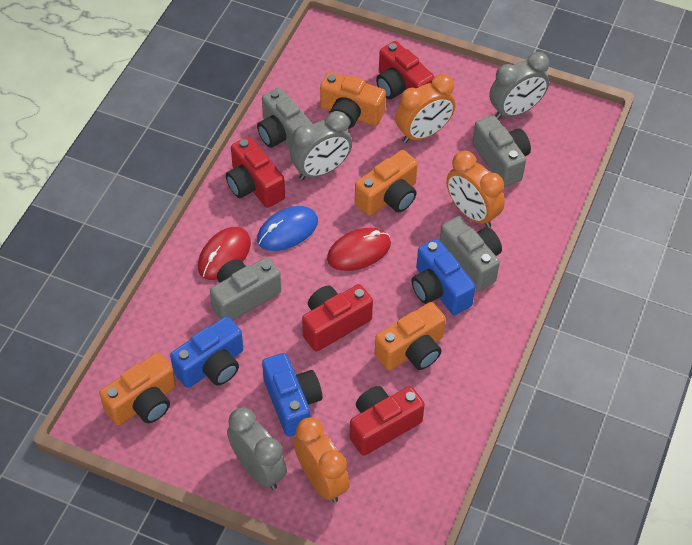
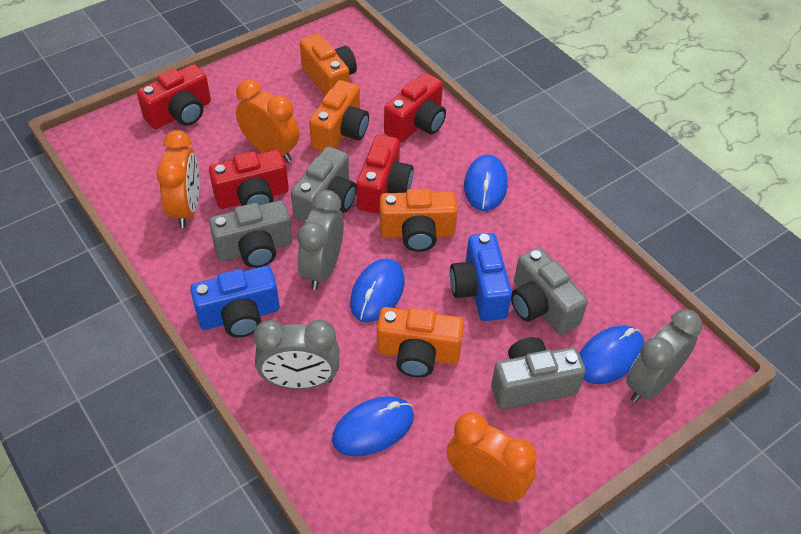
blue camera: [170,316,243,388] [262,353,322,437] [411,239,476,315] = 3 -> [190,266,280,338] [450,233,512,321] = 2
blue mouse: [257,206,318,251] = 1 -> [332,396,414,457] [350,258,405,323] [464,155,508,211] [579,325,644,384] = 4
red mouse: [198,227,251,280] [327,228,391,271] = 2 -> none = 0

